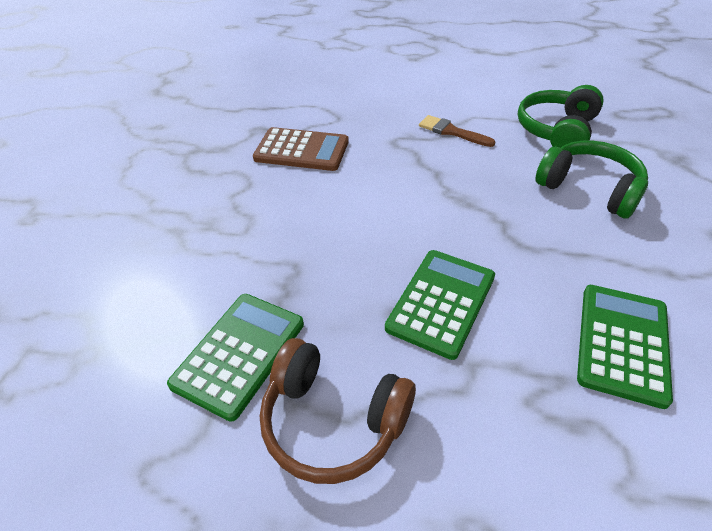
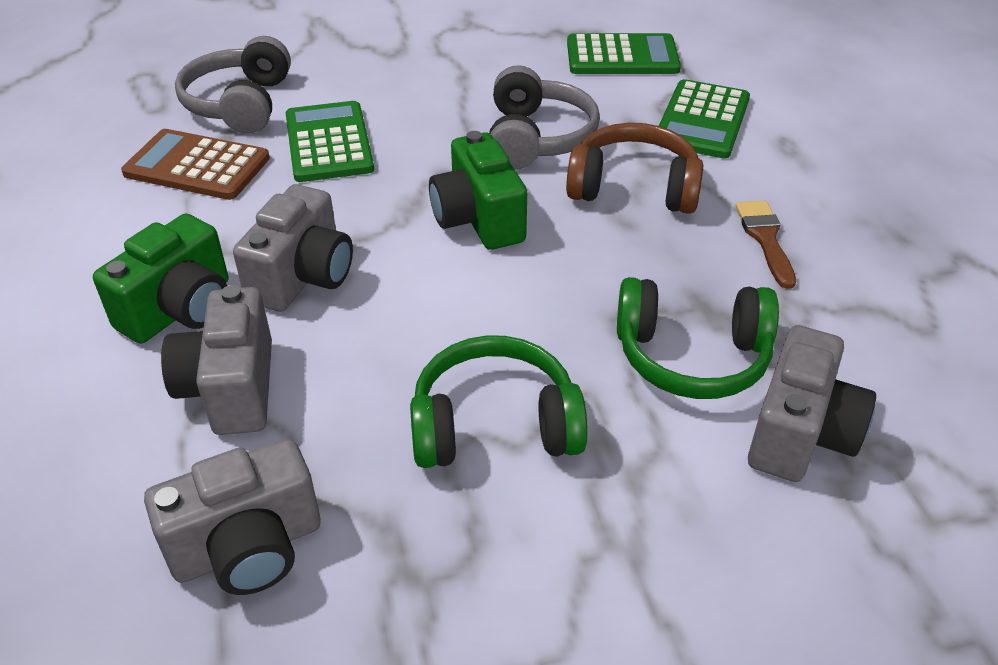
green camera: none = 0 -> [93,214,228,344] [429,131,527,250] = 2
grey camera: none = 0 -> [144,438,321,595] [161,285,272,435] [233,184,353,312] [748,325,876,482] = 4
grey headphones: none = 0 -> [175,36,291,134] [489,65,600,170] = 2

